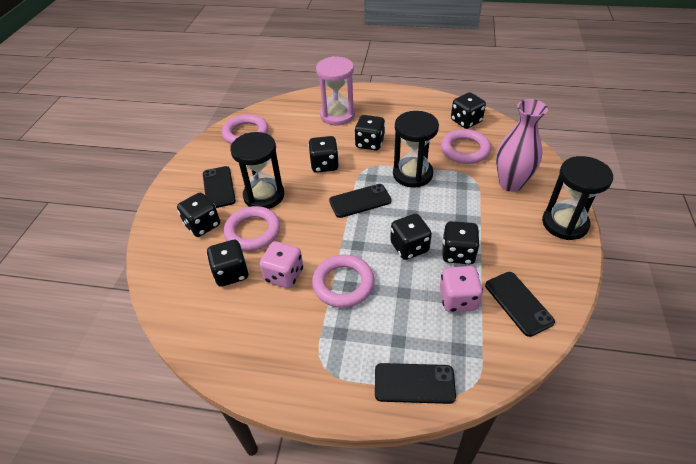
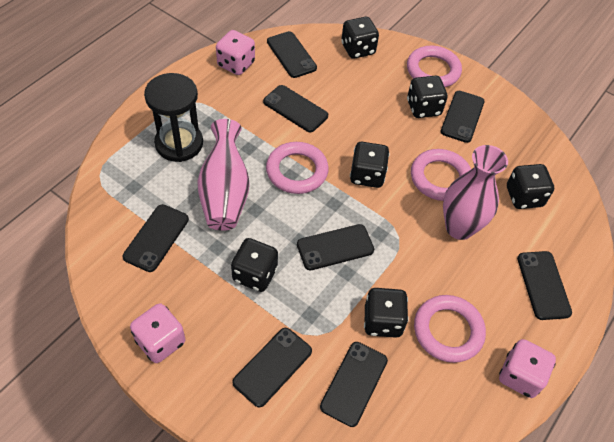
black dice: [177,193,220,237] [207,240,249,287] [308,136,339,173] [354,115,385,151] [390,214,432,260] [442,221,480,264] [451,92,486,129] = 7 -> [231,238,278,292] [341,17,379,59] [350,142,390,188] [364,288,409,338] [407,76,448,118] [507,164,554,209] = 6
black hourglass: [230,132,284,209] [393,111,439,188] [542,156,613,240] = 3 -> [144,73,203,162] = 1
black phone: [203,166,236,208] [329,184,392,218] [375,363,456,404] [485,272,555,337] = 4 -> [123,204,189,272] [232,328,312,407] [263,85,328,132] [267,31,317,78] [297,224,374,270] [320,342,388,427] [441,91,485,143] [517,251,572,320] = 8
pink dice: [260,241,303,288] [440,266,483,312] = 2 -> [130,303,185,363] [216,30,255,75] [499,339,556,398] = 3
pink hourglass: [316,56,355,125] = 1 -> none = 0
pink vase: [496,99,548,192] = 1 -> [197,119,250,231] [443,145,508,240] = 2

